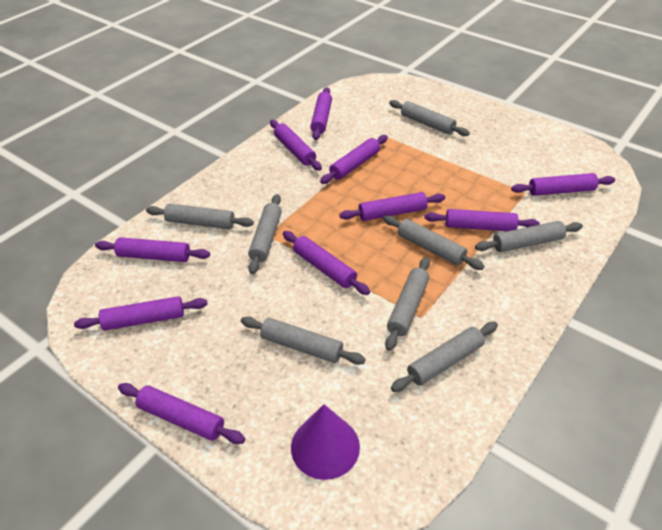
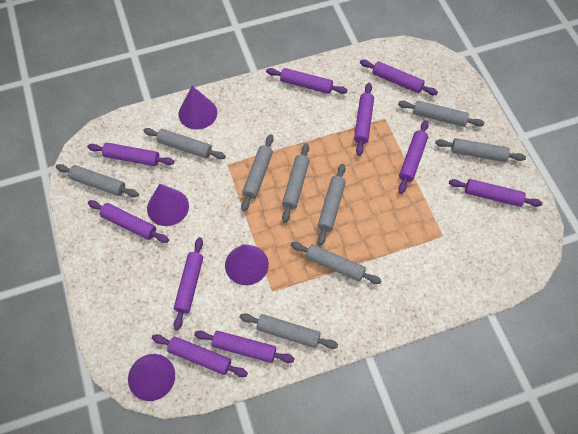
grey rolling pin: [146,204,254,229] [241,316,366,365] [248,194,282,274] [383,215,485,270] [385,257,430,351] [389,100,470,136] [391,322,498,392] [475,221,583,252] = 8 -> [56,164,139,197] [143,128,226,159] [239,313,338,349] [241,134,274,212] [282,143,309,223] [291,242,382,284] [318,164,346,245] [398,101,485,127] [435,138,526,162] = 9
purple cone: [291,404,360,480] = 1 -> [128,354,175,401] [147,184,189,226] [178,86,217,130] [225,244,269,285] = 4

